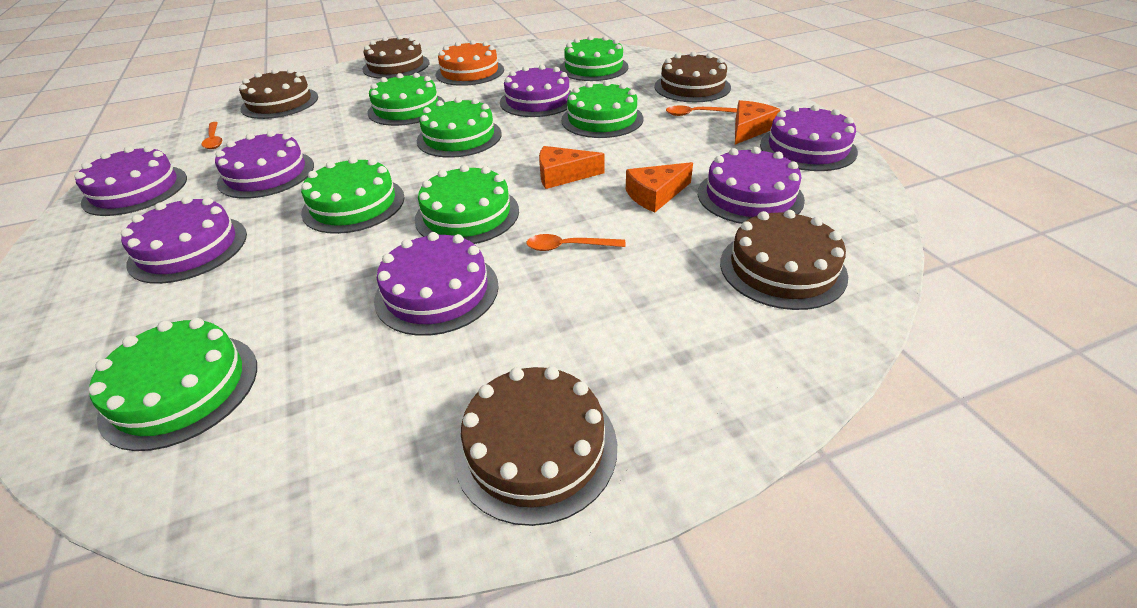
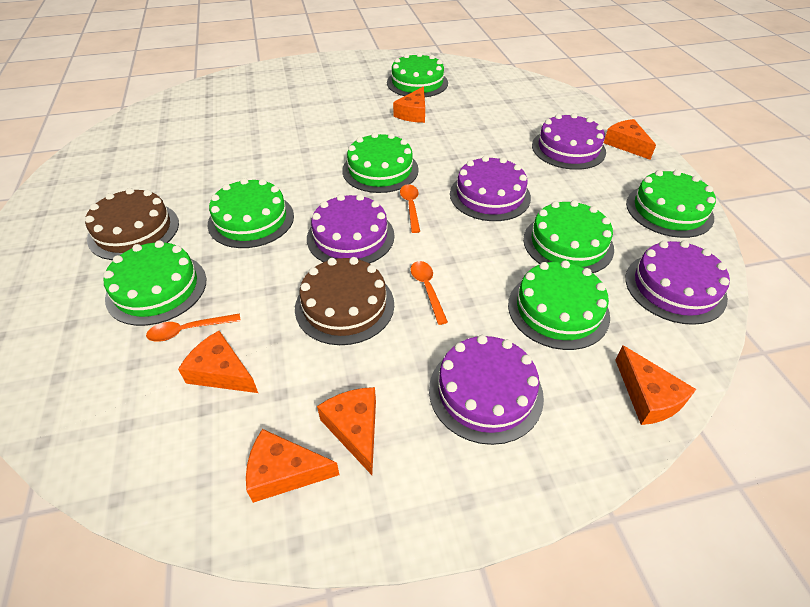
brown cake: [239,68,318,119] [362,35,430,79] [454,366,617,526] [654,51,731,102] [720,210,848,310] = 5 -> [85,188,179,260] [295,257,394,345] = 2
orange cake: [436,40,504,86] = 1 -> none = 0
orange cheese: [539,146,605,189] [626,162,693,212] [735,100,781,145] = 3 -> [178,331,258,393] [246,429,340,503] [317,387,376,475] [393,86,425,123] [604,119,656,160] [615,345,696,425] = 6
purple cake: [75,146,187,216] [121,196,247,284] [215,131,314,199] [374,232,499,336] [500,65,572,117] [698,147,805,224] [760,105,858,171] = 7 -> [307,194,395,264] [429,335,544,445] [450,156,531,221] [532,113,606,170] [625,240,730,325] = 5

